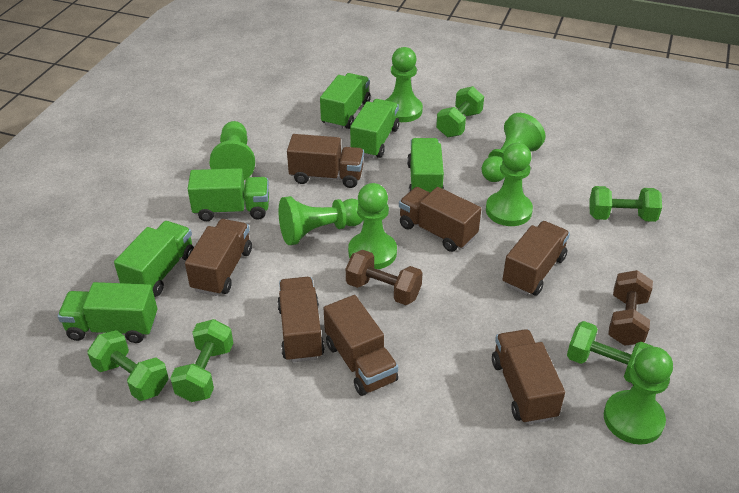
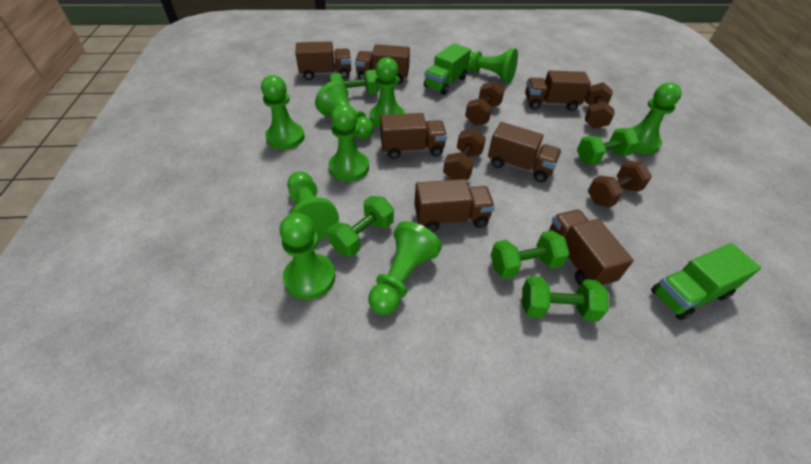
brown dumbbell: [346,250,423,305] [608,270,653,346] = 2 -> [443,128,486,180] [465,81,505,125] [585,82,615,129] [588,161,652,208] = 4
green pawn: [210,121,255,180] [279,196,363,245] [348,183,397,269] [386,47,423,122] [482,113,546,182] [486,143,533,226] [604,347,673,445] = 7 -> [261,75,305,150] [279,213,335,300] [287,171,339,240] [315,81,374,139] [328,104,369,181] [368,221,442,315] [370,57,405,127] [468,48,518,83] [629,83,682,154] = 9
green truck: [58,282,157,343] [114,221,194,297] [188,168,269,221] [320,73,371,129] [350,99,400,158] [407,138,444,193] = 6 -> [424,43,471,95] [651,243,761,320] = 2

